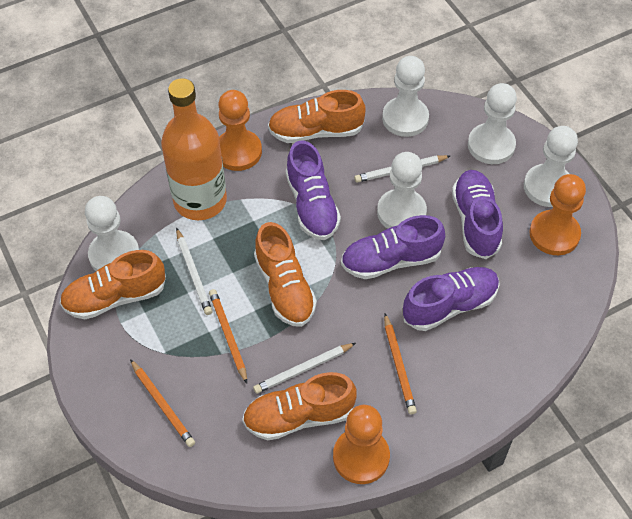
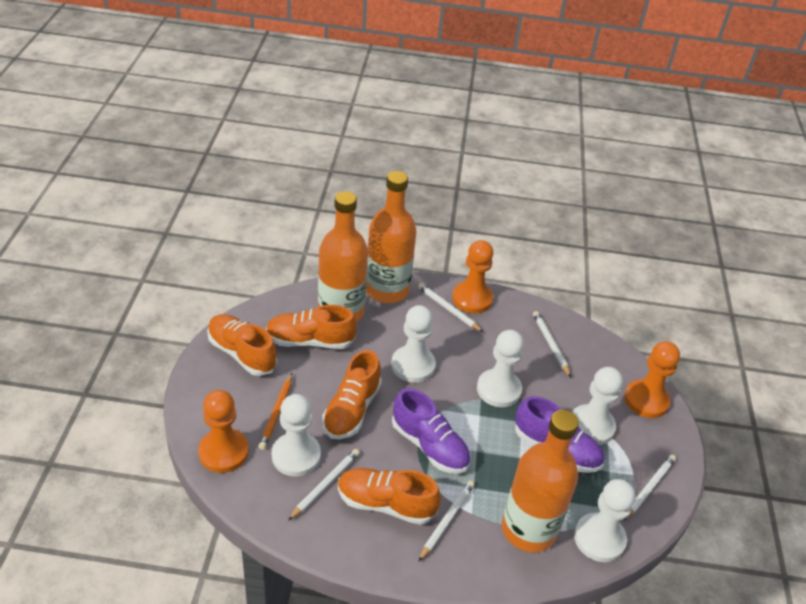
orange bottle: [161,78,227,220] = 1 -> [318,191,368,322] [366,171,417,303] [502,410,579,553] = 3
orange pencil: [130,359,195,447] [209,289,247,383] [384,314,417,414] = 3 -> [258,373,292,450] = 1
purple shoe: [286,141,341,240] [341,215,445,279] [403,267,500,331] [452,170,503,259] = 4 -> [392,388,471,474] [515,396,604,473] = 2
white pencil: [176,228,213,315] [253,343,356,394] [354,155,450,183] = 3 -> [288,449,360,521] [418,283,483,332] [418,481,475,562] [533,311,571,377] [623,455,676,521] = 5

